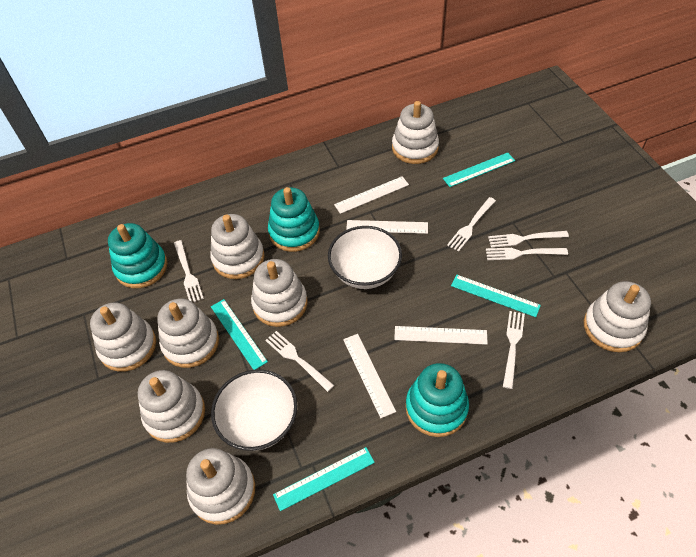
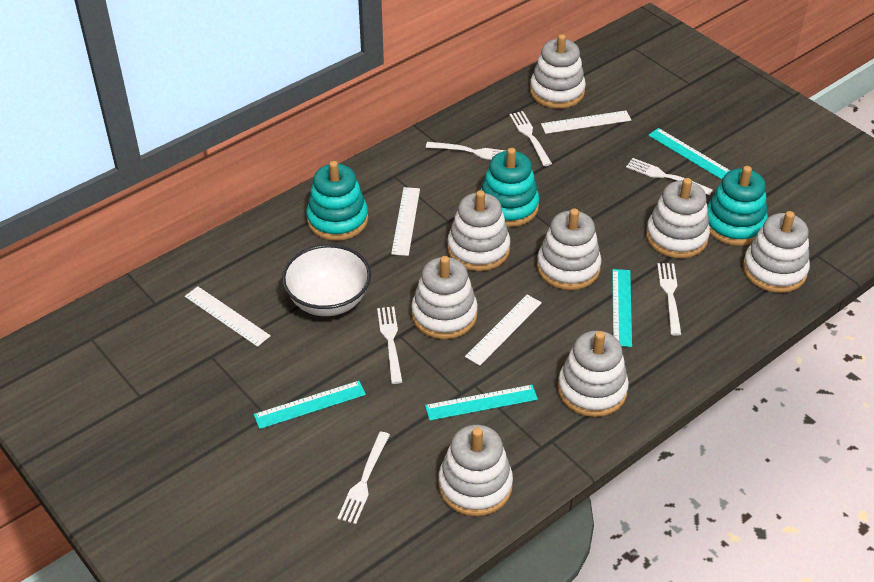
white bowl: [211,369,297,451] [328,226,402,289] = 2 -> [282,244,371,316] = 1

